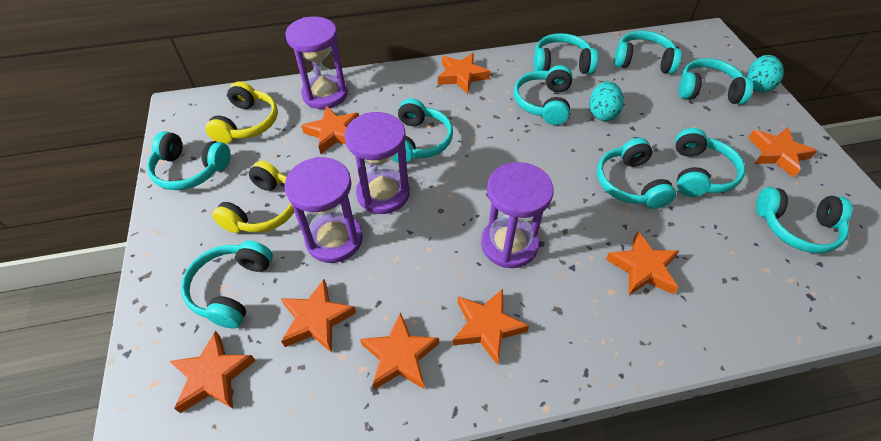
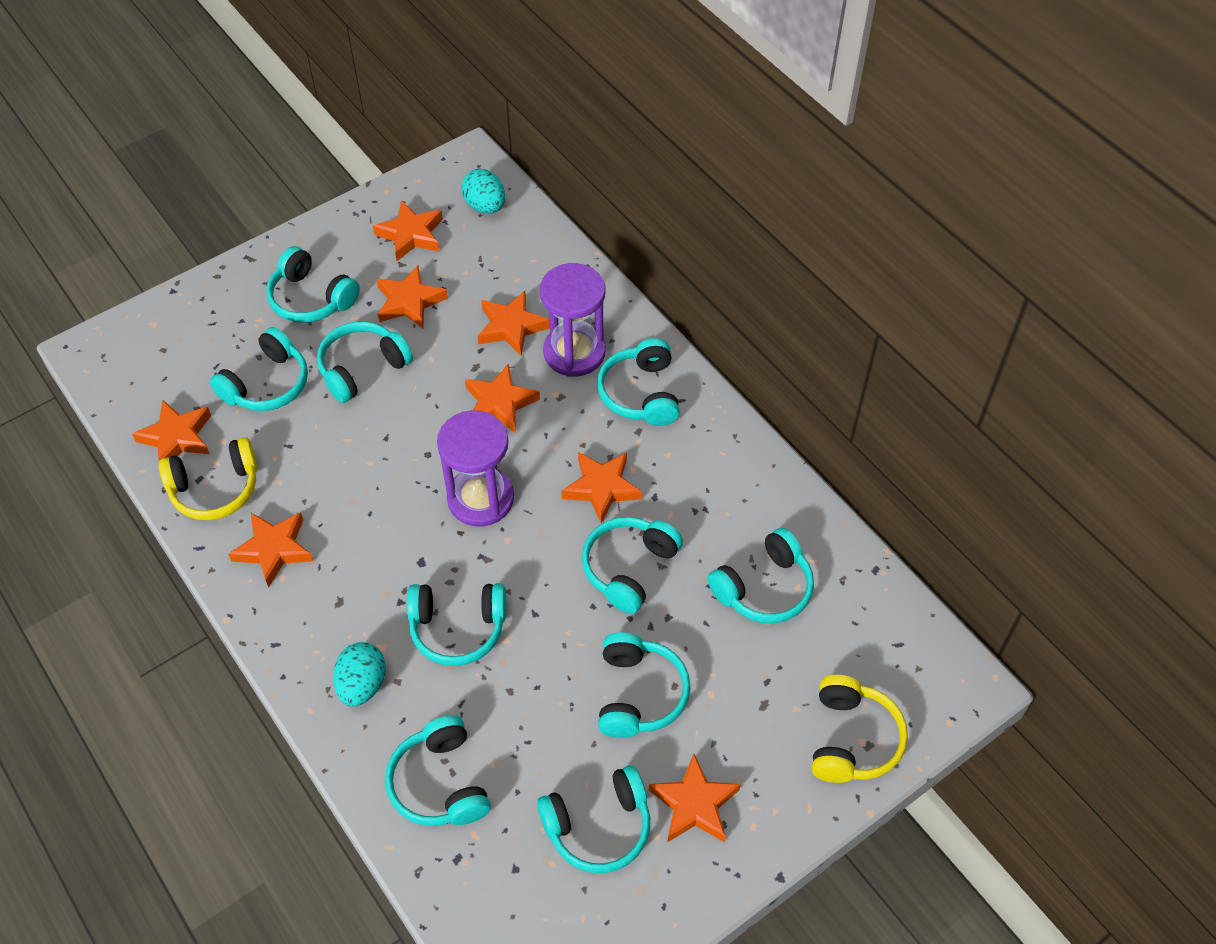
purple hourglass: [284,157,363,263] [285,17,348,109] [344,112,410,214] [481,162,554,268] = 4 -> [437,410,514,527] [540,263,606,377] = 2

